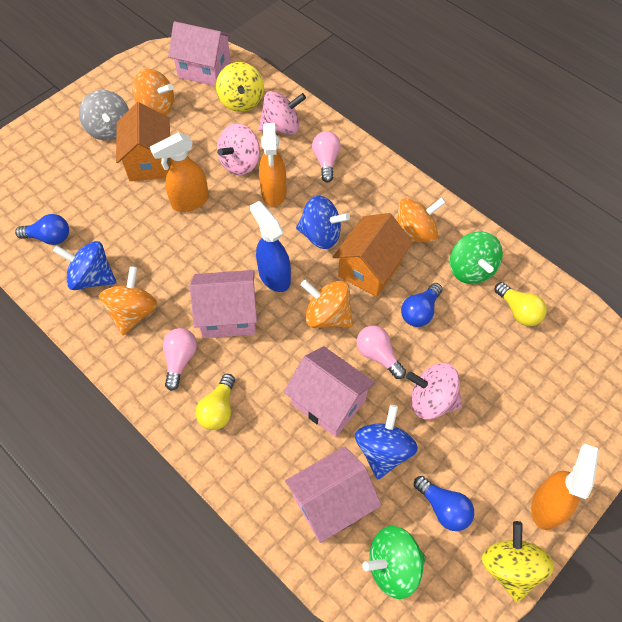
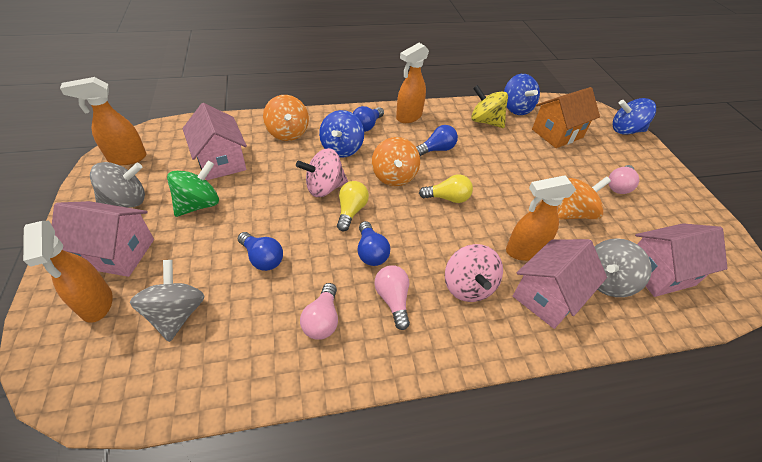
blue light bulb: [15,214,69,245] [401,283,442,327] [414,476,474,531] = 3 -> [238,232,283,271] [353,106,384,132] [358,221,390,266] [416,125,458,156] = 4
blue spray bottle: [250,201,291,292] = 1 -> none = 0
green spinning top: [362,526,426,599] [450,231,503,284] = 2 -> [167,160,219,217] = 1
grey spinning top: [79,90,129,140] = 1 -> [90,162,145,208] [130,260,205,342] [595,238,652,297] = 3
orange house: [116,102,171,181] [333,213,413,297] = 2 -> [532,87,600,148] = 1
orange spinning top: [99,266,157,335] [132,69,174,115] [301,280,353,328] [397,197,446,243] = 4 -> [263,95,309,141] [372,137,420,186] [557,176,611,220] = 3
orange spray bottle: [150,132,209,212] [259,123,286,207] [531,443,599,530] = 3 -> [23,221,113,323] [60,77,146,165] [396,43,429,123] [506,175,576,261] = 4
pink spinning top: [217,124,260,176] [258,91,306,135] [406,363,462,420] = 3 -> [296,148,348,197] [445,244,503,302] = 2
yellow spinning top: [216,62,264,112] [482,521,554,603] = 2 -> [471,85,508,128] = 1

